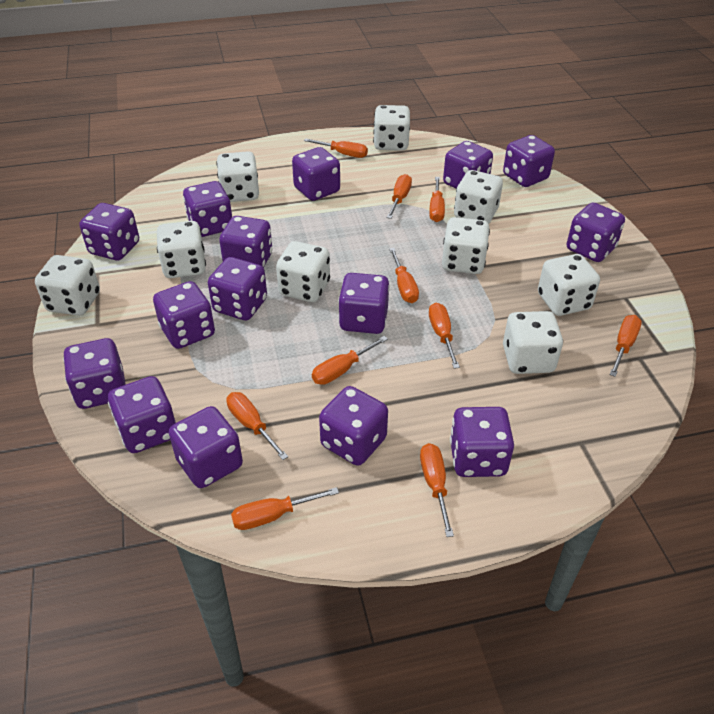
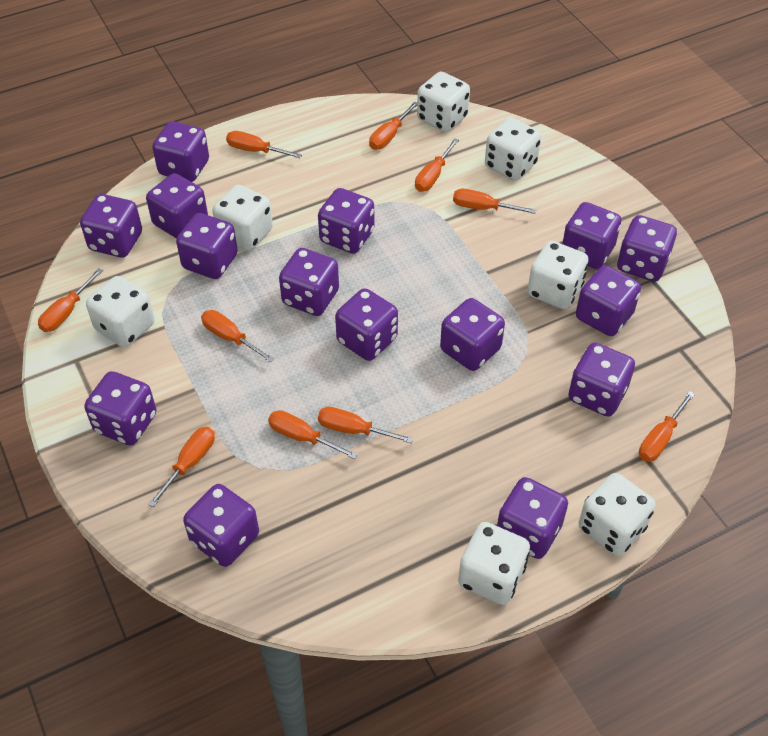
white dice: [35,255,100,316] [157,221,206,278] [216,151,259,202] [276,241,330,302] [373,105,410,151] [442,217,490,274] [454,170,503,224] [503,311,563,374] [538,254,600,316] = 9 -> [86,276,155,347] [212,185,273,251] [417,71,470,132] [458,522,530,605] [485,118,541,181] [527,241,589,309] [578,473,655,556] = 7

